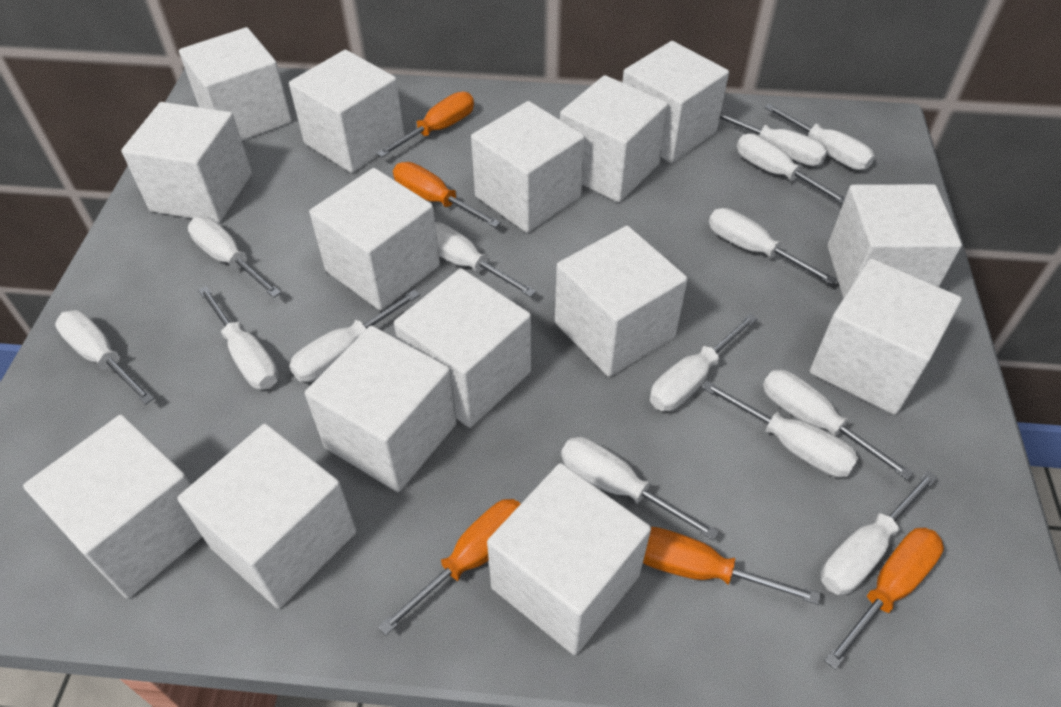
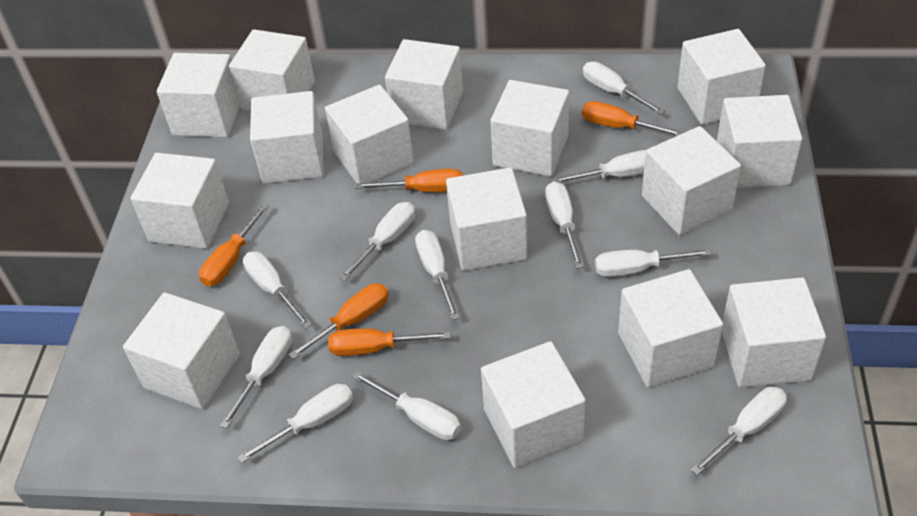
white screwdriver: [55,310,154,405] [188,217,281,298] [198,286,279,390] [289,289,420,382] [435,222,536,297] [561,437,719,541] [650,314,758,411] [701,381,858,477] [709,208,837,285] [720,113,828,166] [737,134,845,204] [763,370,913,480] [764,104,875,170] [821,471,938,595] = 14 -> [220,326,292,429] [237,384,353,463] [243,252,312,329] [339,202,415,281] [352,371,461,440] [415,230,460,320] [545,181,584,269] [552,150,646,183] [583,62,665,115] [595,249,712,277] [690,387,787,475] = 11

